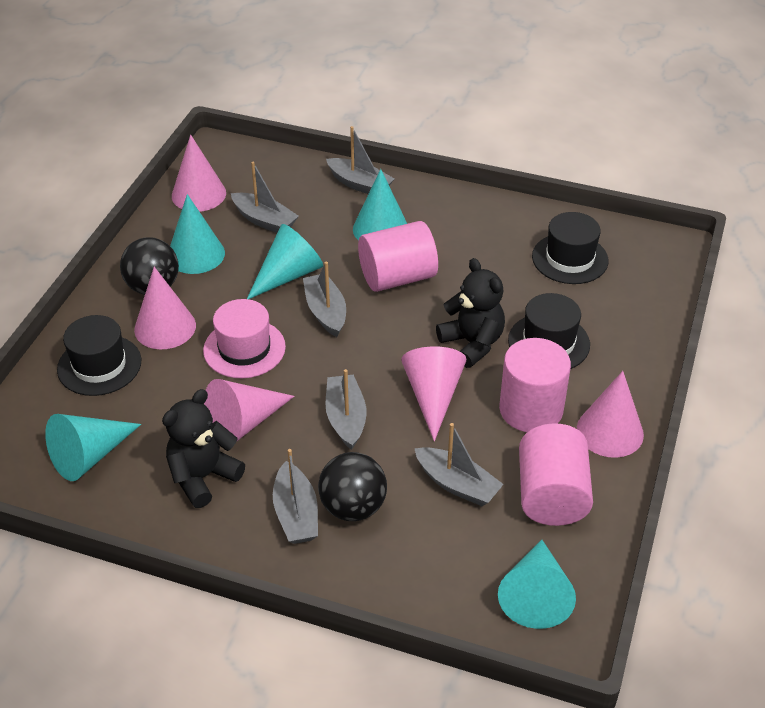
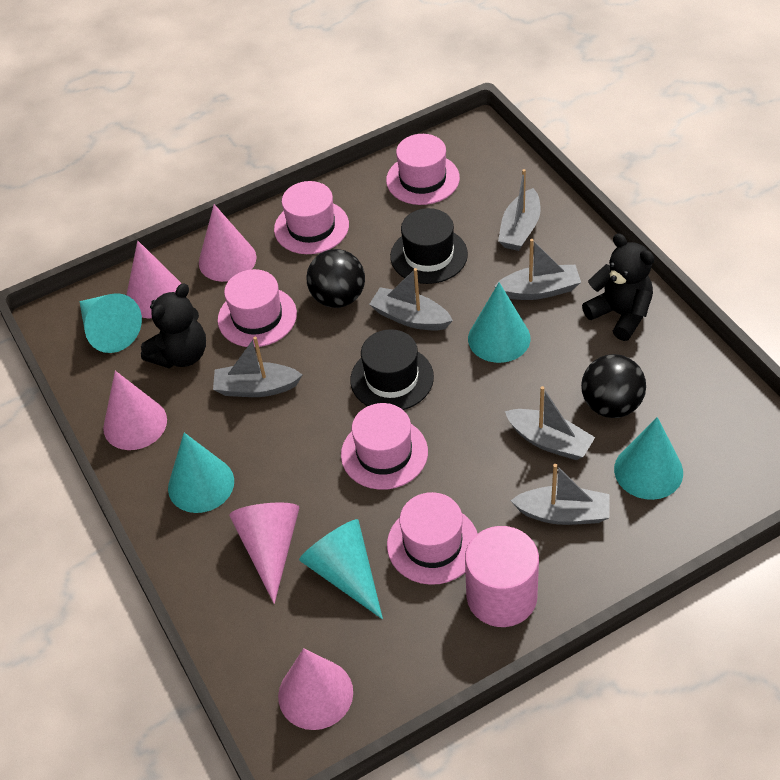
black hat: [57,315,141,396] [508,293,590,369] [532,212,608,284] = 3 -> [350,329,434,410] [390,208,468,284] = 2
pink cylinder: [358,221,438,292] [499,338,571,432] [519,423,593,526] = 3 -> [465,526,539,627] = 1
pink hat: [203,299,286,378] = 1 -> [218,269,297,347] [274,181,349,254] [341,403,428,490] [386,134,460,205] [387,492,478,585] = 5

